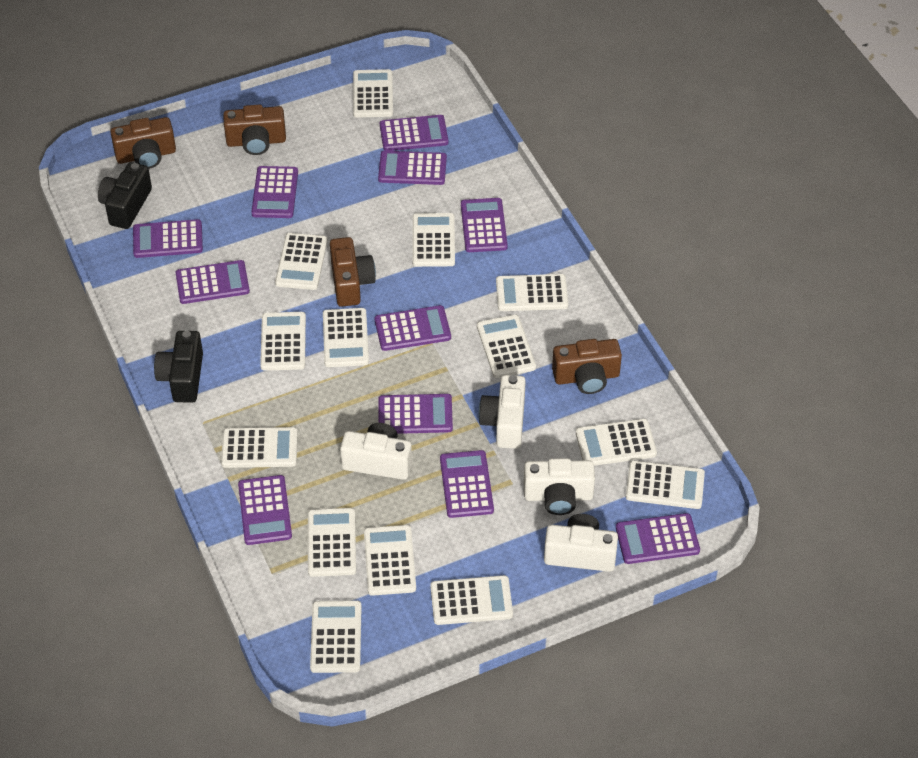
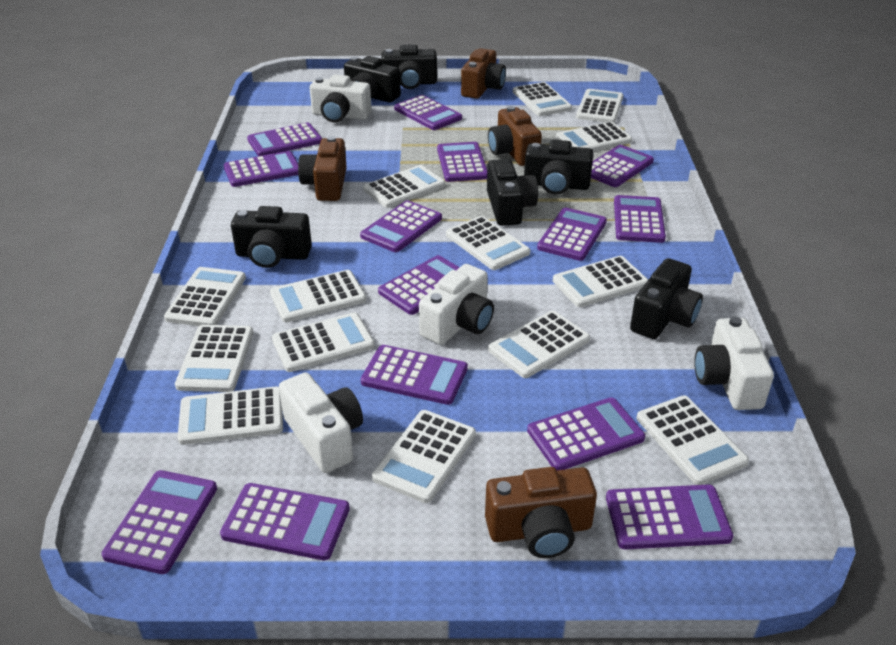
black camera: [98,162,152,229] [154,331,203,403] = 2 -> [231,206,312,268] [344,56,401,102] [381,44,437,89] [487,159,538,226] [524,140,594,195] [630,258,703,339] = 6
purple calculator: [133,219,203,258] [176,260,250,304] [238,475,292,545] [251,166,298,218] [375,305,451,351] [378,151,447,185] [378,394,453,434] [380,115,448,151] [440,450,494,518] [461,198,508,252] [616,513,700,564] = 11 -> [102,470,217,574] [220,483,350,560] [224,151,298,187] [247,122,322,156] [360,200,442,252] [361,345,468,405] [378,255,460,315] [394,95,462,130] [437,142,487,182] [527,397,645,470] [537,208,607,261] [591,145,654,187] [606,485,733,550] [614,195,666,243] = 14

